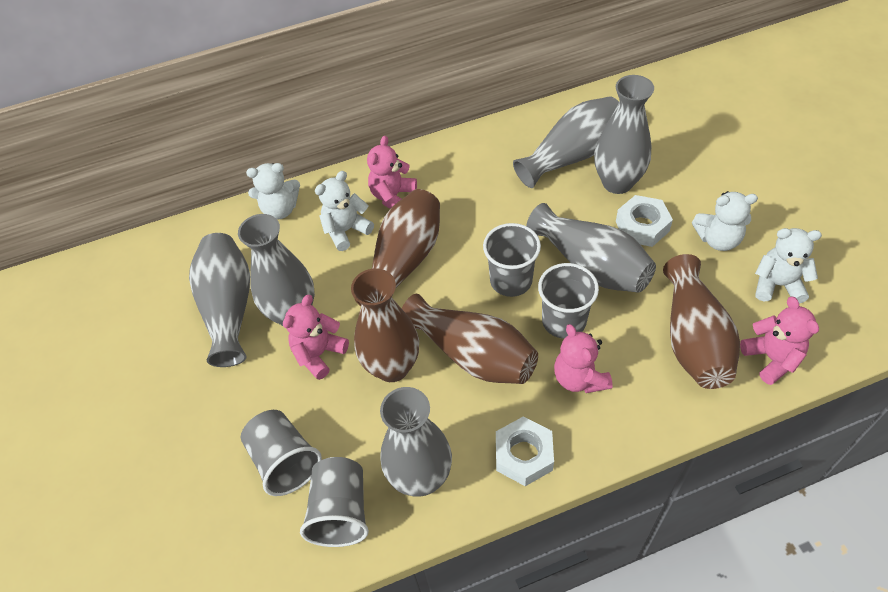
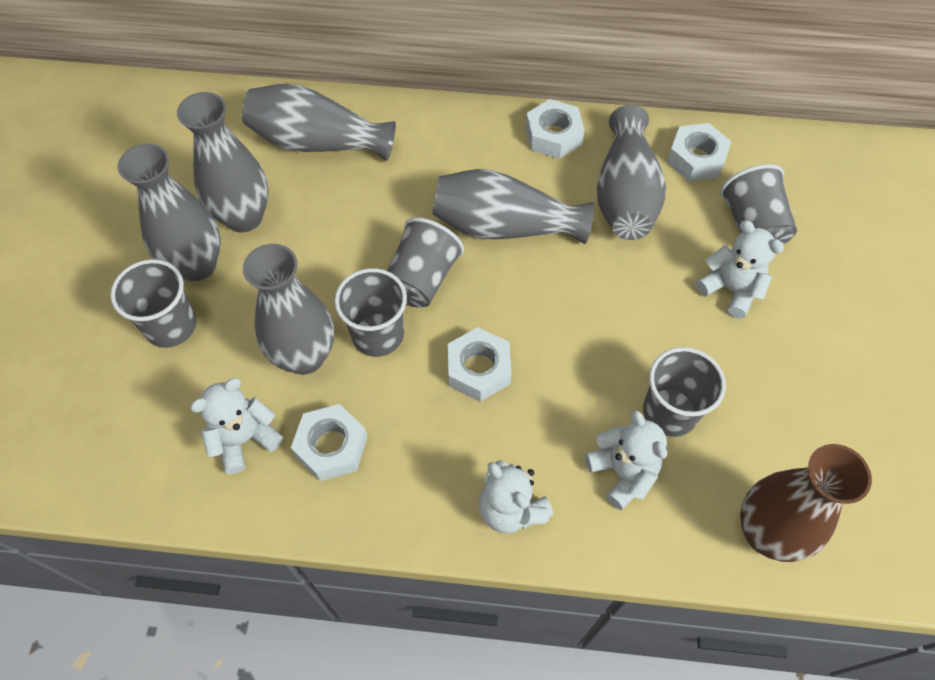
brown vase: [351,268,419,382] [354,189,440,306] [402,294,538,384] [663,254,740,389] = 4 -> [740,444,872,562] = 1
grey cup: [241,410,322,496] [300,457,369,547] [483,223,541,297] [538,263,599,339] = 4 -> [110,259,196,348] [335,268,407,357] [387,217,464,308] [643,347,726,437] [720,164,797,245] = 5
pink teddy bear: [283,295,349,380] [367,136,417,208] [554,324,613,393] [740,297,819,385] = 4 -> none = 0
white nut: [496,417,554,486] [616,195,673,247] = 2 -> [291,404,368,481] [448,327,511,402] [526,99,585,159] [667,123,732,181] = 4

